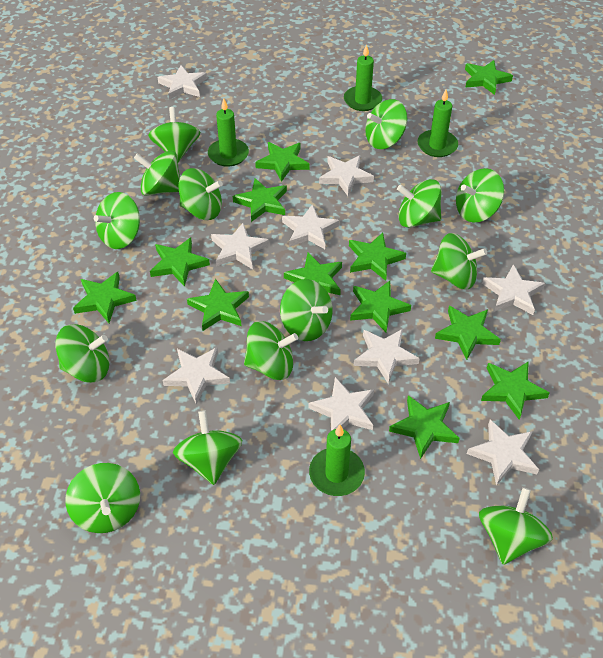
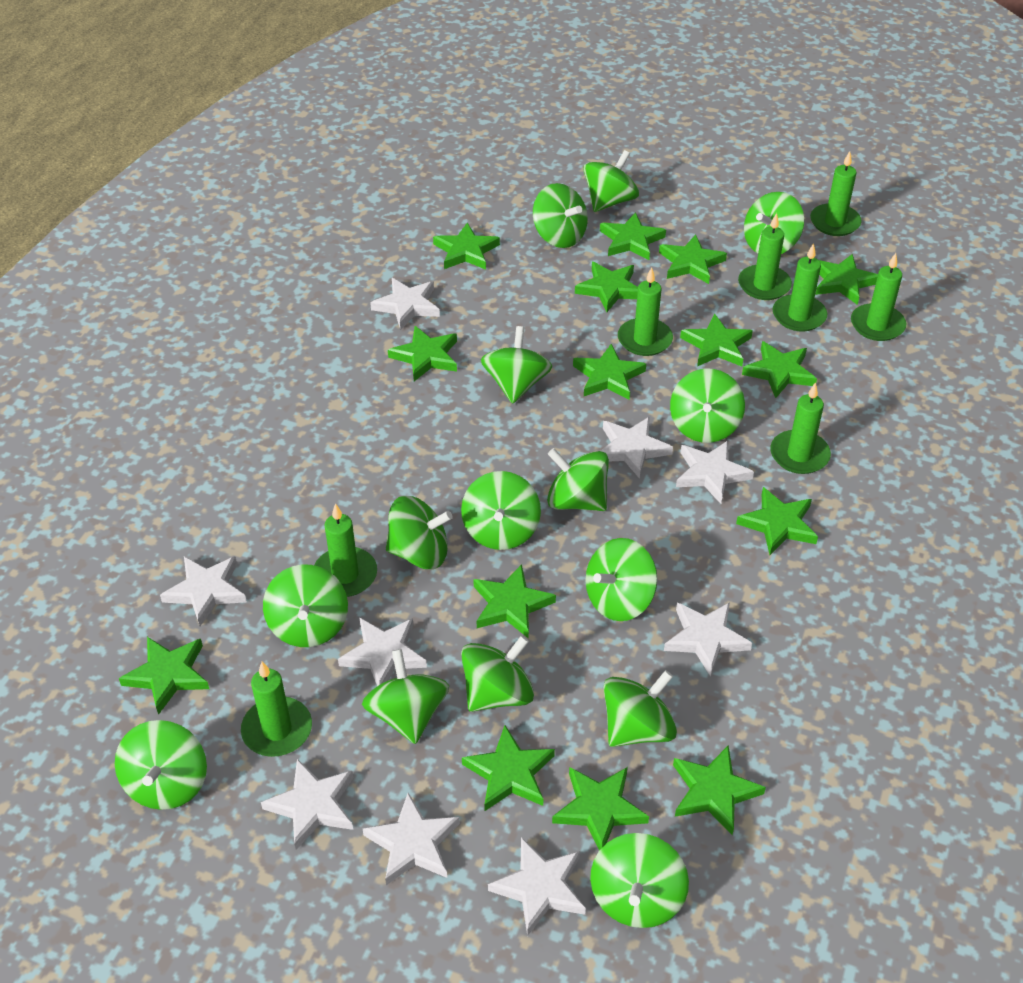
green candle: [208,98,249,167] [309,425,365,496] [344,44,382,111] [417,89,458,157] = 4 -> [241,662,312,757] [314,503,377,597] [618,267,673,356] [738,213,792,300] [770,382,831,474] [773,243,827,331] [810,151,862,236] [851,253,906,341] = 8
green spinning top: [55,324,110,383] [65,463,140,533] [94,192,140,249] [134,150,180,196] [148,107,200,162] [173,410,242,485] [179,168,223,220] [244,321,298,380] [280,279,333,341] [365,99,407,149] [397,179,441,228] [431,233,487,290] [456,168,504,222] [479,487,553,565] = 14 -> [115,720,207,810] [263,565,348,647] [362,649,449,744] [386,496,453,569] [461,471,541,550] [461,635,534,712] [481,326,553,404] [533,183,588,248] [547,448,609,511] [583,150,639,212] [585,538,657,621] [590,833,689,928] [603,670,677,747] [670,369,745,443] [744,192,804,254] = 15
green star: [73,272,137,323] [150,238,210,287] [187,279,249,331] [233,178,287,222] [255,142,309,182] [284,252,342,295] [349,233,406,281] [350,281,411,332] [389,395,460,459] [435,306,501,360] [465,60,513,95] [481,361,550,420] = 12 -> [119,637,209,715] [388,326,457,381] [433,223,500,270] [462,725,555,811] [473,564,556,639] [552,767,649,850] [573,344,646,400] [575,262,638,312] [600,212,666,260] [659,235,727,284] [673,745,766,835] [680,313,753,366] [736,487,818,555] [742,341,817,398] [815,254,878,305] = 15

